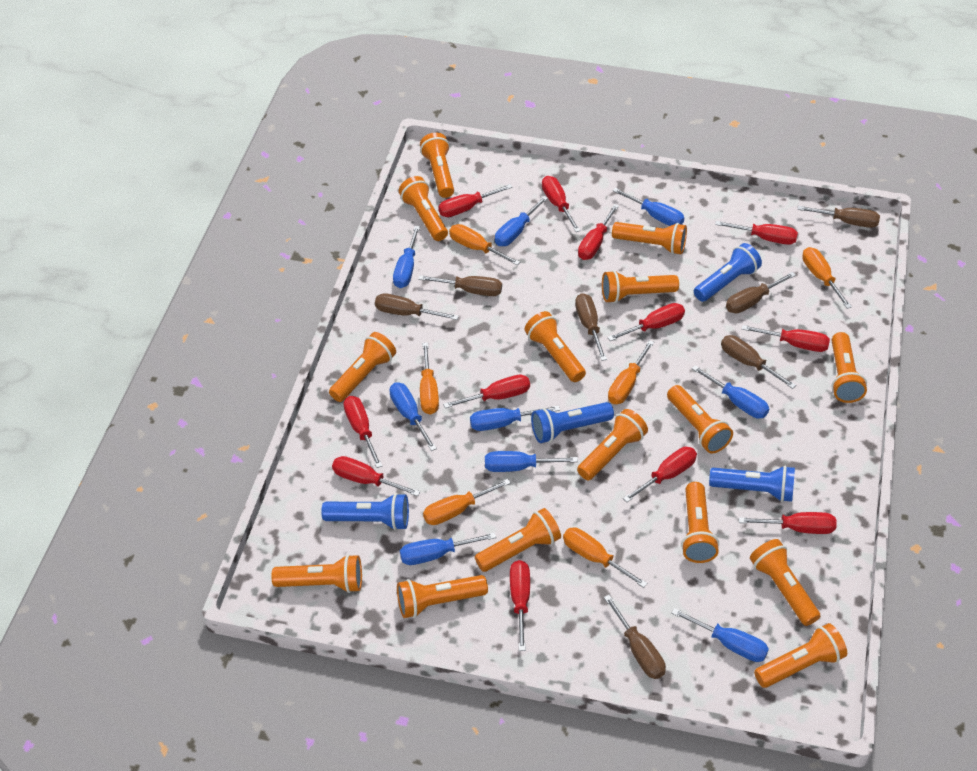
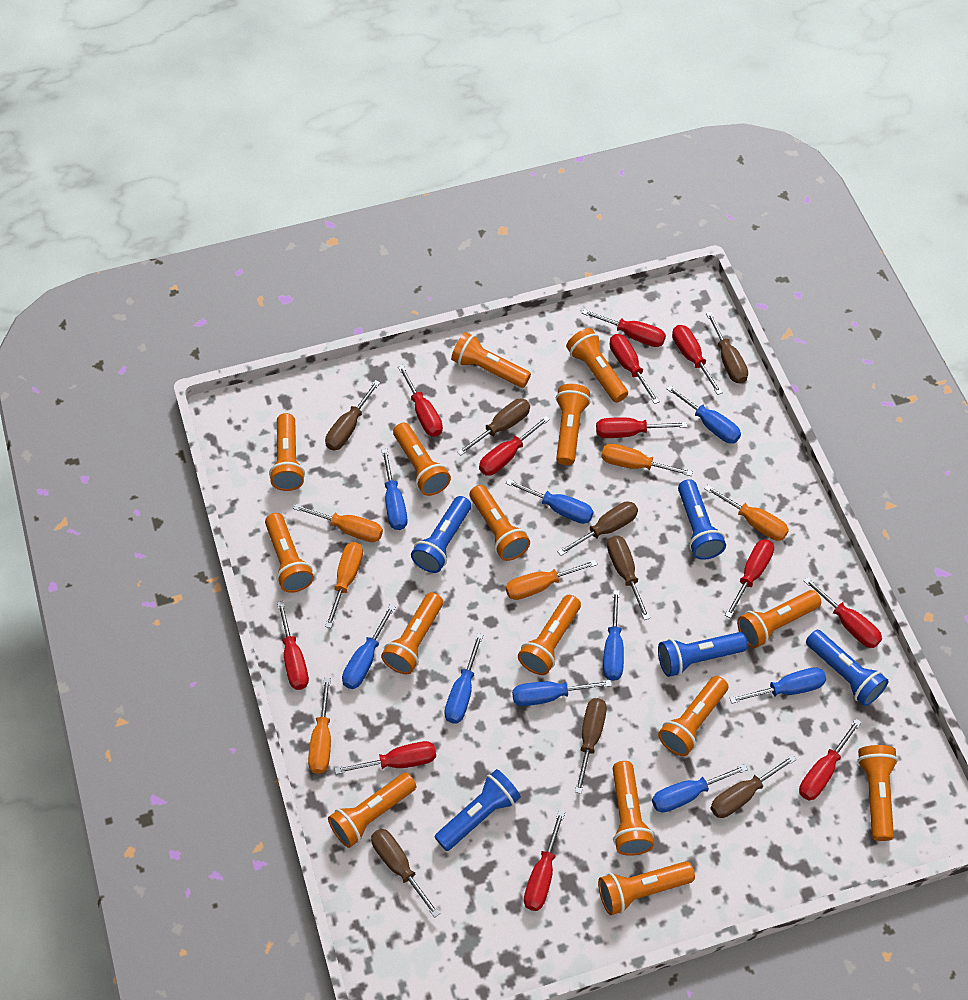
blue flashlight: [321,493,409,530] [531,402,614,443] [694,243,762,302] [709,465,795,502] = 4 -> [411,496,471,573] [435,769,521,851] [658,632,748,677] [678,479,726,560] [806,630,889,706] = 5
brown screwdriver: [375,293,459,320] [418,275,502,296] [575,293,607,361] [604,595,666,679] [721,335,796,389] [726,272,796,313] [797,206,880,228] = 7 -> [325,380,380,450] [371,829,440,918] [457,399,530,456] [557,501,638,556] [575,698,607,794] [607,536,650,620] [706,312,748,384] [710,755,796,818] = 8

